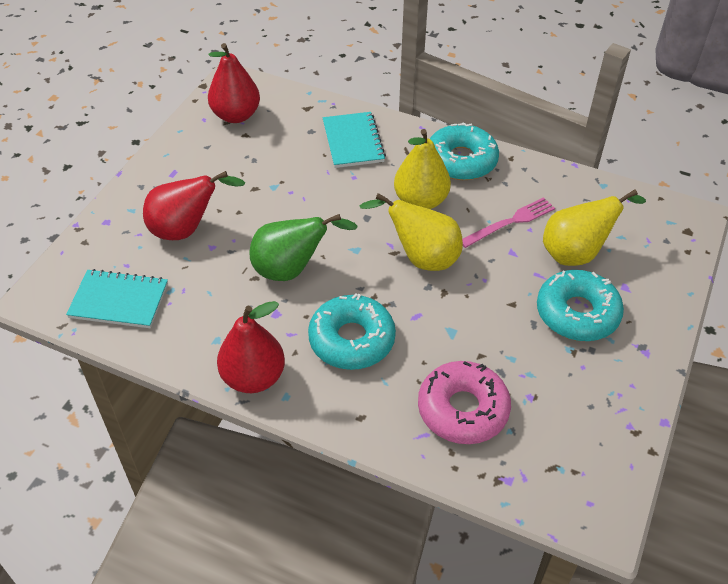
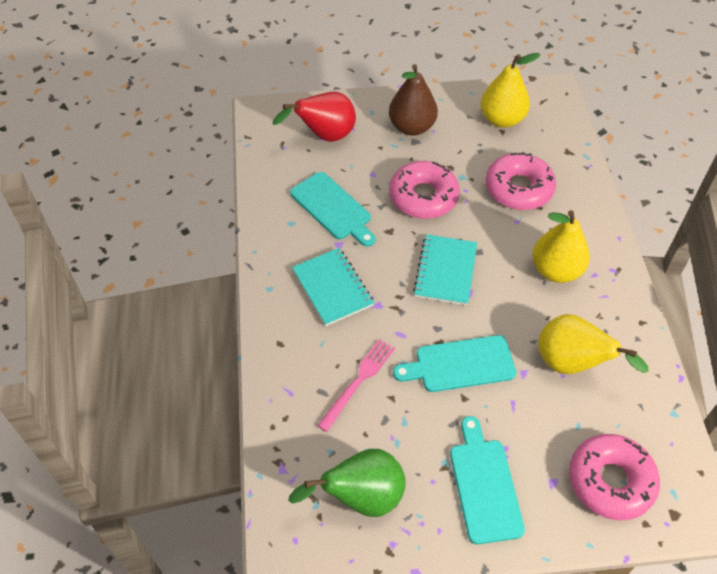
brown pear: none = 0 -> [389,64,438,136] = 1
pink donut: [418,361,511,444] = 1 -> [389,161,460,219] [485,152,556,210] [569,434,660,520] = 3
red pear: [143,171,245,240] [208,43,260,123] [217,301,285,393] = 3 -> [273,92,356,142] = 1
turquoise cutting board: none = 0 -> [290,172,376,247] [393,335,516,392] [450,416,525,544] = 3
turquoise donut: [308,293,396,370] [430,122,499,180] [537,270,624,341] = 3 -> none = 0

